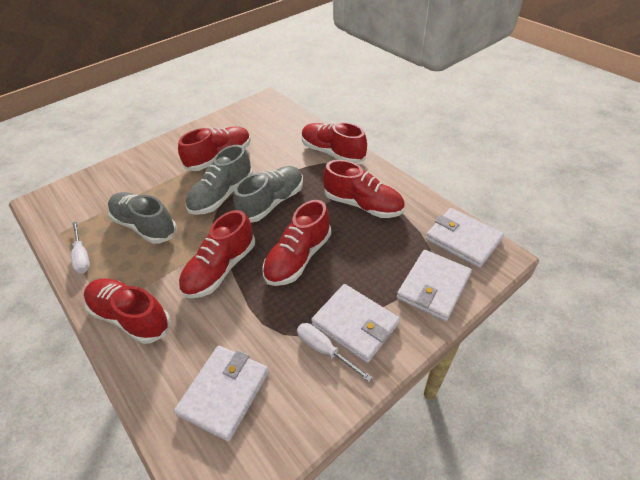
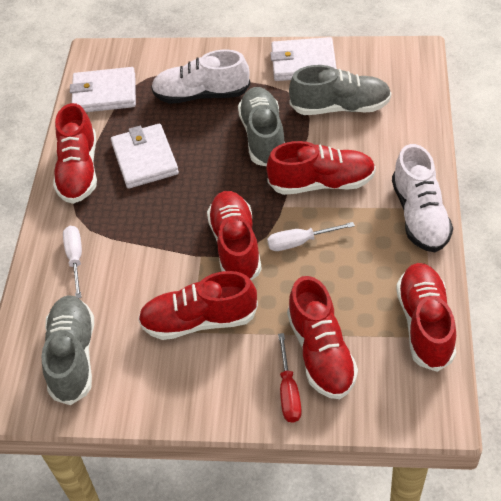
red screwdriver: none = 0 -> [278,333,302,422] = 1
white shoe: none = 0 -> [151,50,250,104] [392,144,453,252] = 2
white wallet: [174,346,269,442] [311,284,400,363] [397,250,472,321] [426,208,504,268] = 4 -> [70,67,136,112] [111,123,179,189] [270,37,337,81] = 3

